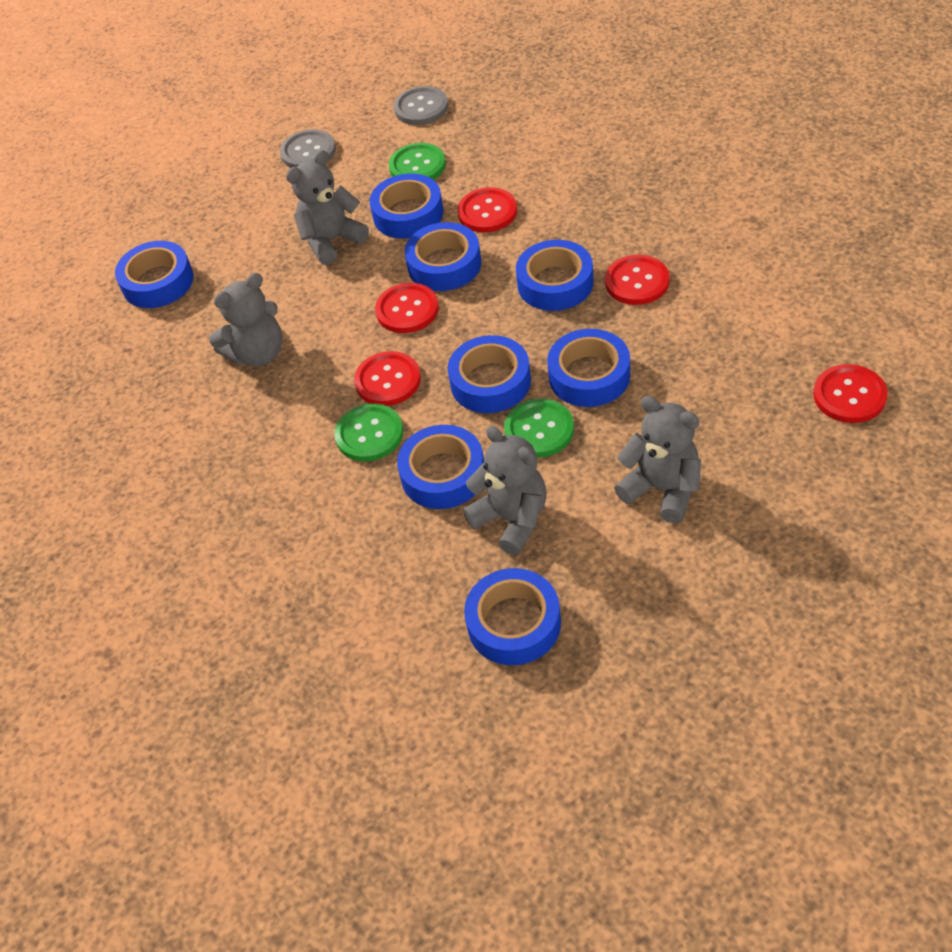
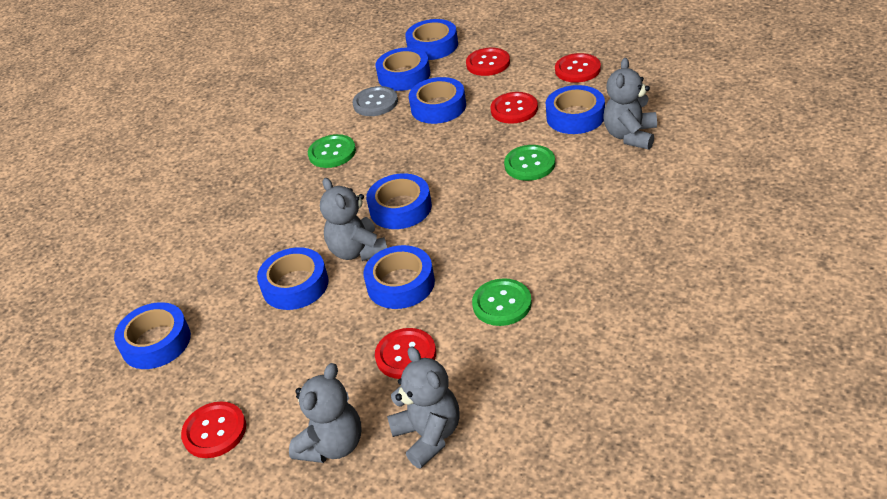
grey button: [280,129,336,168] [394,86,448,125] = 2 -> [353,86,398,116] = 1

